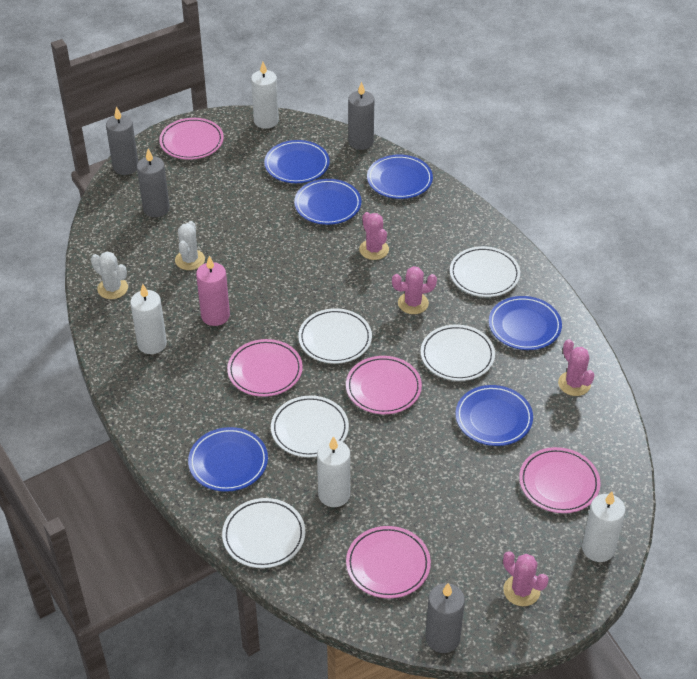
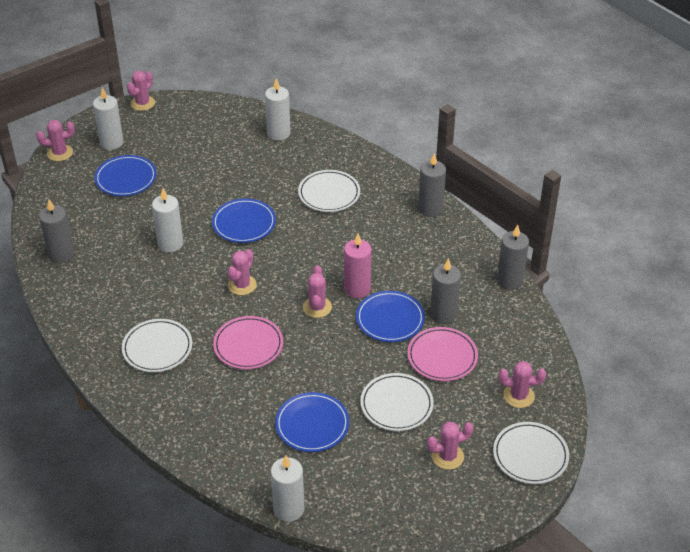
blue plate: [188,427,268,492] [264,140,330,183] [294,179,361,225] [367,155,433,199] [456,385,533,446] [489,296,562,350] = 6 -> [95,155,157,196] [212,199,276,243] [275,392,349,452] [356,291,425,342] = 4
pink cactus: [359,212,389,260] [392,266,437,314] [503,551,549,606] [558,339,594,396] = 4 -> [36,120,75,161] [127,71,155,111] [227,249,257,295] [303,265,332,318] [427,422,473,470] [499,361,546,408] = 6
pink plate: [159,118,224,160] [227,339,303,397] [346,356,422,414] [346,526,431,598] [519,447,600,513] = 5 -> [213,316,283,369] [407,327,478,381] = 2
white cactus: [91,252,128,299] [175,221,205,270] = 2 -> none = 0
white plate: [222,498,305,568] [271,396,349,457] [298,308,372,364] [421,325,495,381] [450,246,520,297] = 5 -> [122,319,192,372] [298,170,360,212] [360,373,434,431] [493,422,569,484] = 4

